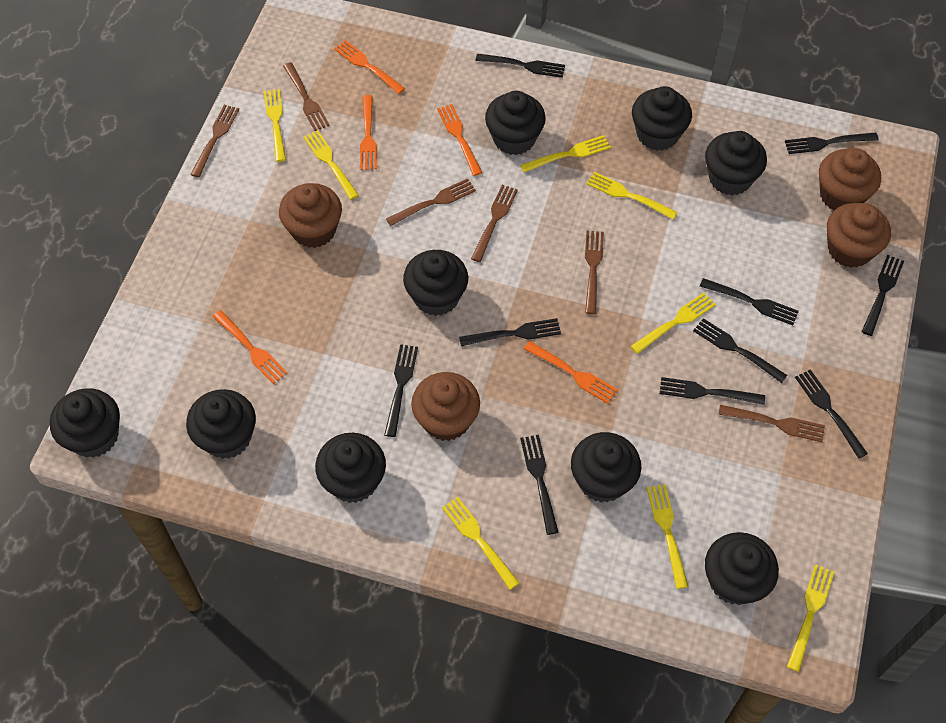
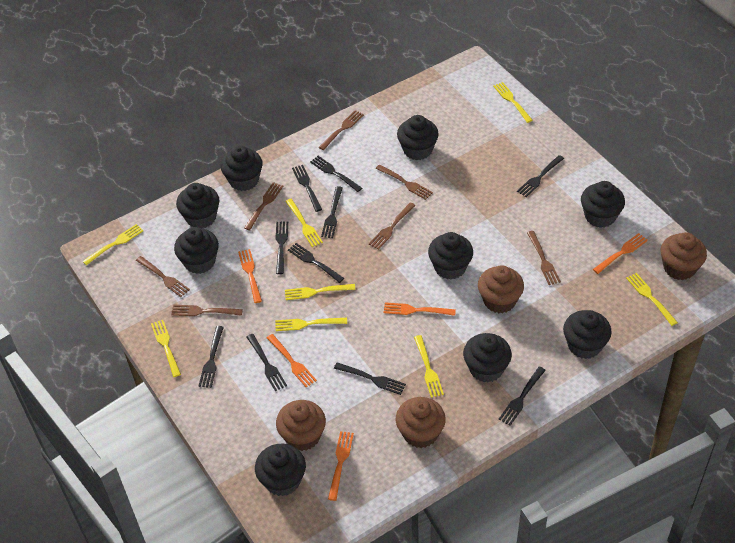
brown fork: [190,105,239,178] [283,62,330,131] [386,178,476,226] [471,185,518,262] [585,231,604,314] [718,405,825,442] = 6 -> [136,256,190,297] [171,305,243,316] [244,182,283,230] [319,110,364,150] [369,202,416,250] [376,164,433,200] [527,231,561,285] = 7

